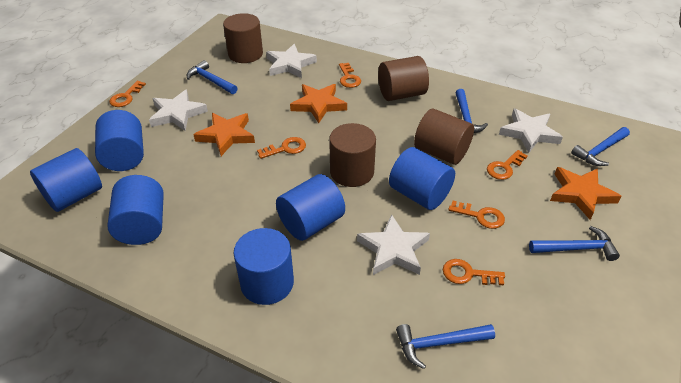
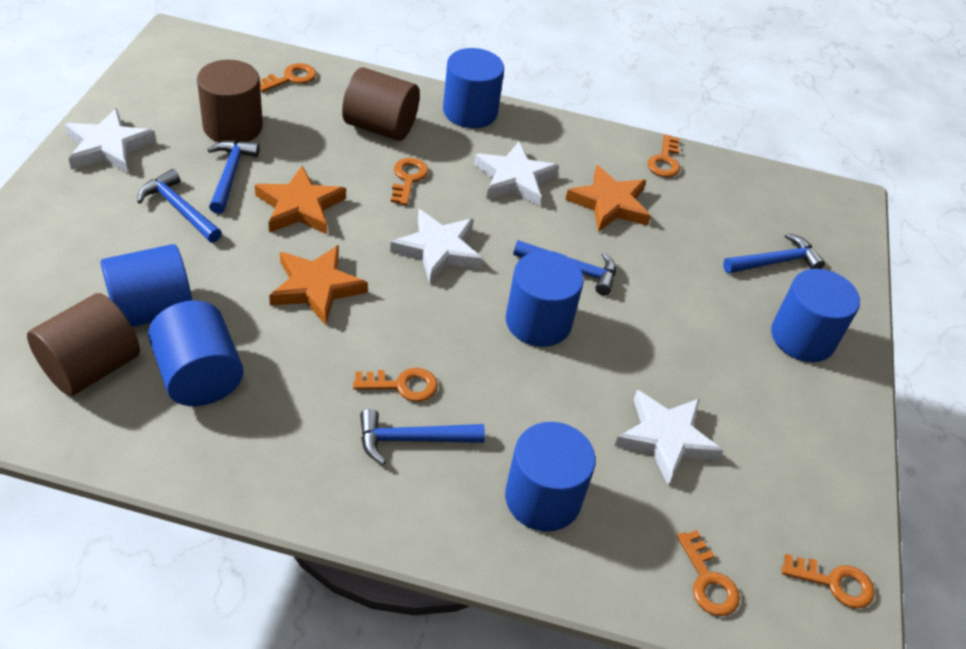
brown cylinder: [223,13,263,63] [329,123,376,187] [378,56,429,101] [414,108,474,165] = 4 -> [27,293,140,396] [197,60,263,143] [342,67,420,141] = 3

